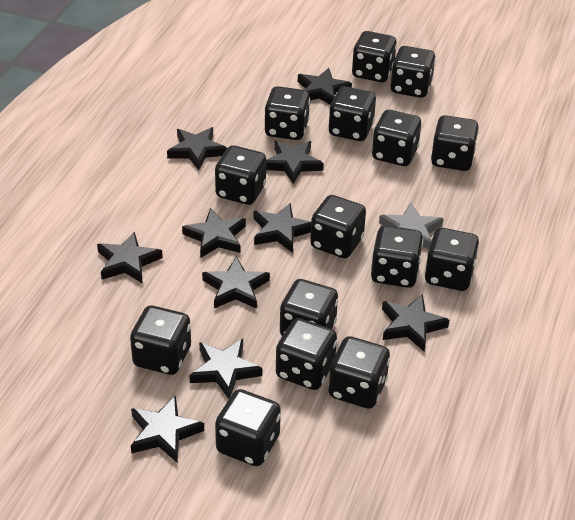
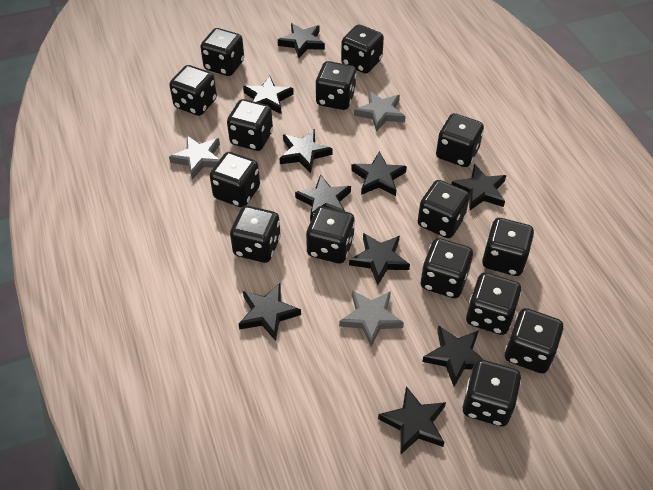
grey star: [379,203,444,249] = 1 -> [169,136,220,180] [339,290,404,347] [354,91,406,132] = 3

